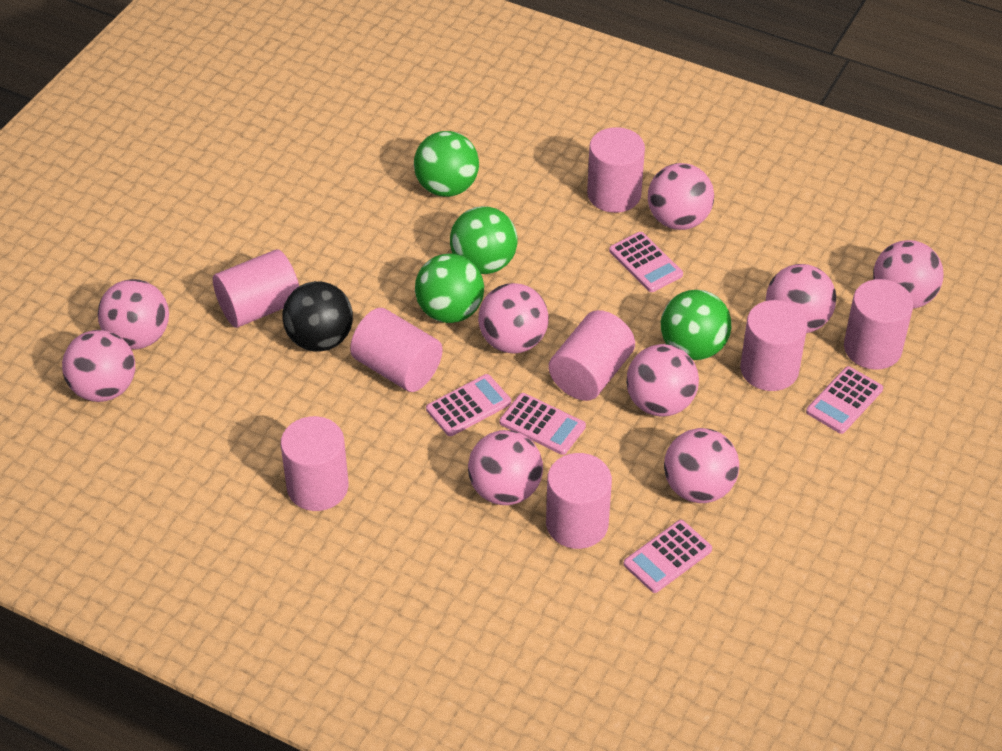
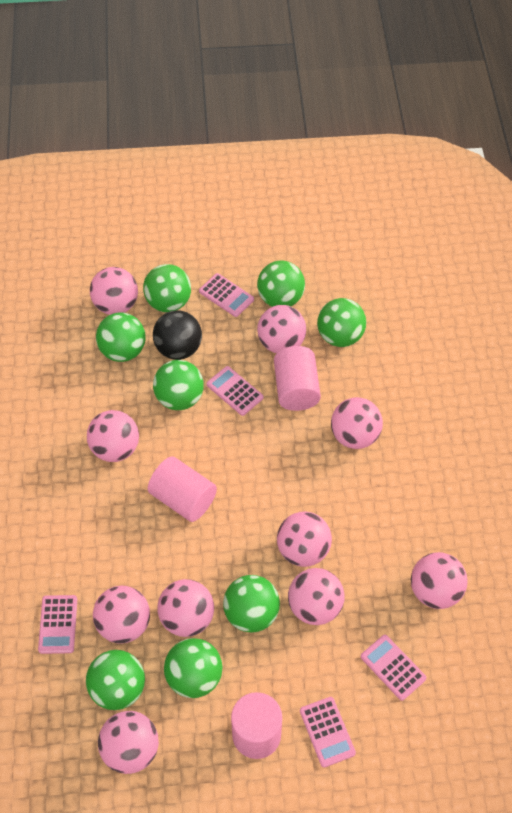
green ball: [414,131,479,197] [415,254,484,323] [450,206,518,274] [661,290,731,360] = 4 -> [86,650,145,710] [96,312,146,362] [143,264,191,312] [153,360,204,410] [164,638,223,698] [223,575,280,632] [257,260,305,307] [317,298,366,347] = 8
pink ball: [62,330,135,402] [98,279,169,349] [468,430,543,505] [478,283,549,354] [626,344,699,417] [648,163,714,230] [664,428,739,503] [766,264,836,333] [873,240,943,309] = 9 -> [87,410,139,462] [90,267,138,315] [93,586,150,644] [98,711,159,774] [157,579,214,637] [257,305,306,353] [277,511,332,567] [288,568,345,625] [331,397,383,449] [411,552,467,609] = 10
pink cylinder: [213,249,299,328] [281,416,349,511] [350,308,443,392] [546,453,612,549] [549,310,635,401] [587,127,645,213] [740,300,807,391] [844,279,913,370] = 8 -> [148,456,217,522] [231,692,282,759] [274,346,321,411] = 3

